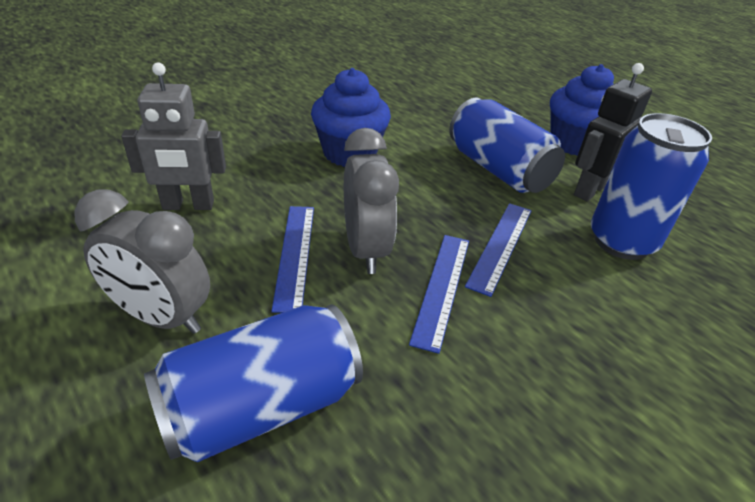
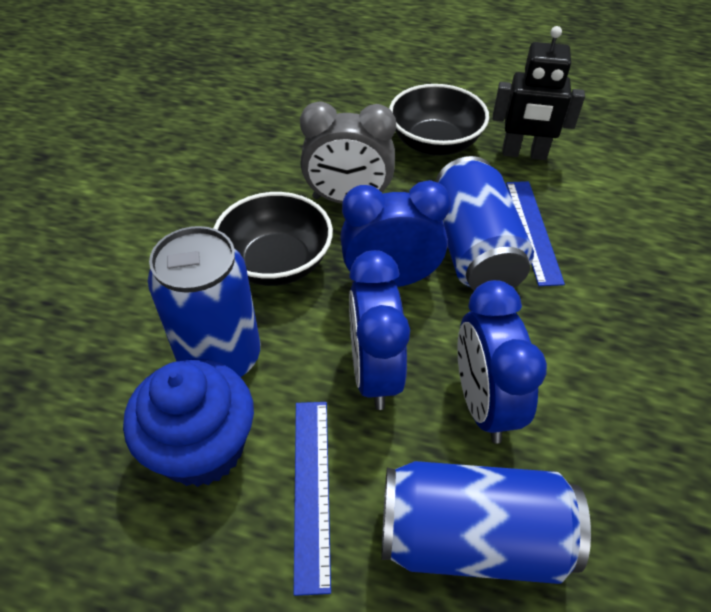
black bowl: none = 0 -> [214,192,333,286] [389,84,489,156] = 2
blue clock: none = 0 -> [340,180,451,287] [349,250,410,410] [457,280,547,443] = 3
blue cupcake: [311,68,391,167] [550,64,614,156] = 2 -> [123,359,254,487] = 1
blue ruler: [271,206,314,313] [409,235,469,354] [465,203,532,297] = 3 -> [294,402,331,596] [506,181,565,286] = 2
grey clock: [74,189,210,334] [344,128,399,274] = 2 -> [300,101,396,203] = 1
grey robot: [121,62,226,210] = 1 -> none = 0

